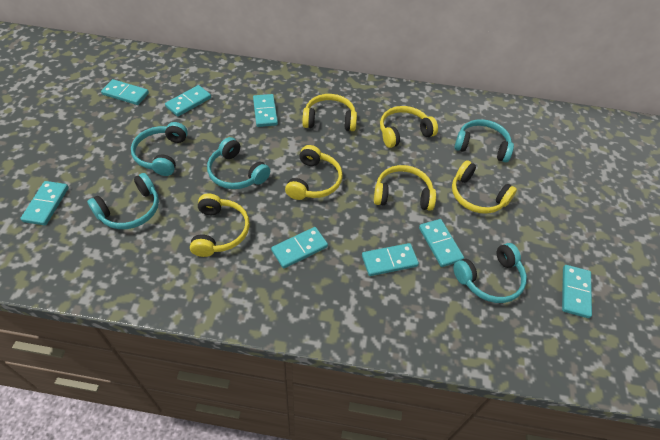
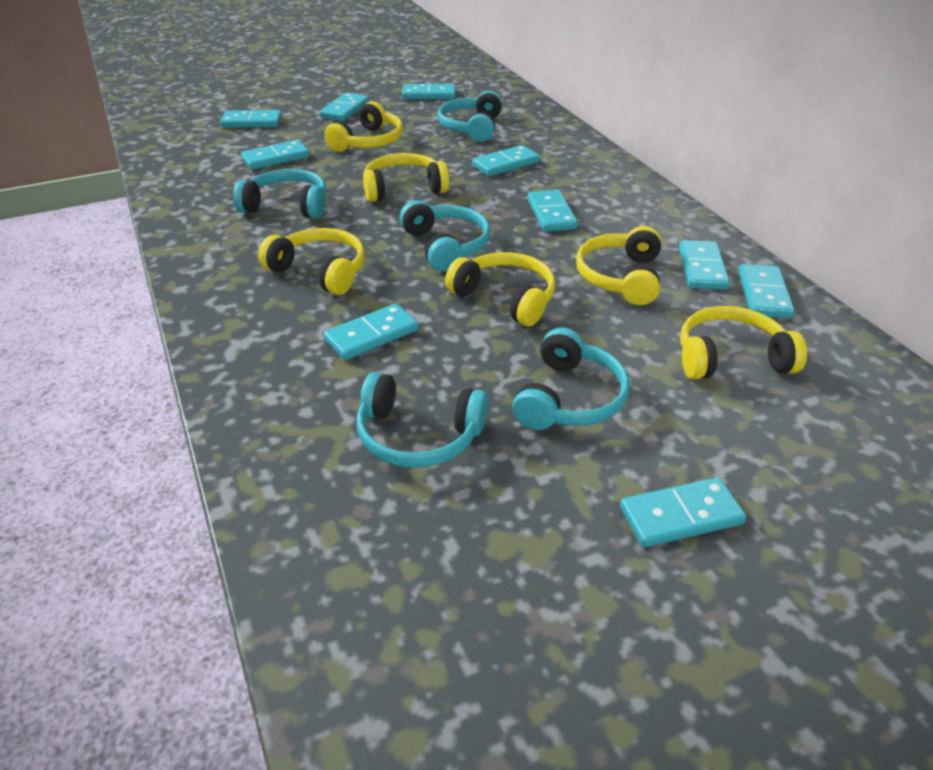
turquoise domino: [20,181,69,225] [101,79,149,105] [165,85,211,116] [253,94,278,127] [271,227,328,268] [362,243,419,276] [419,219,464,267] [562,265,592,318] = 8 -> [220,110,282,128] [241,140,310,170] [319,93,369,121] [324,304,419,360] [402,84,456,99] [472,145,540,176] [528,190,578,232] [620,477,746,547] [679,240,730,290] [739,264,795,318] = 10

